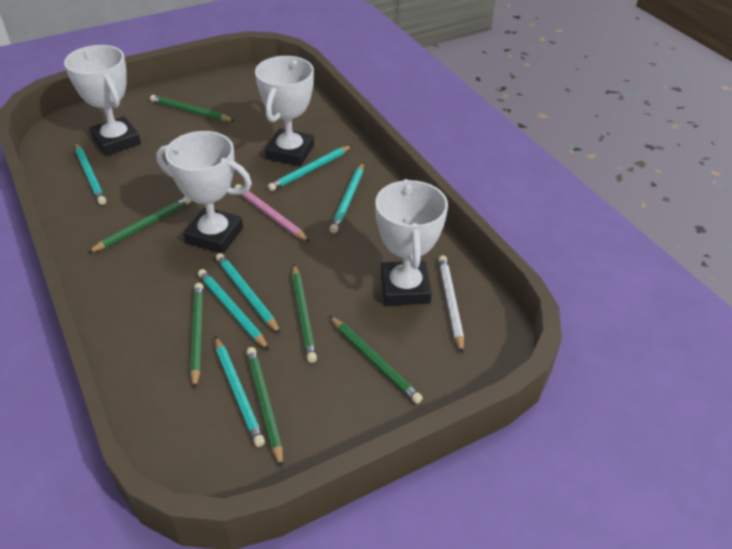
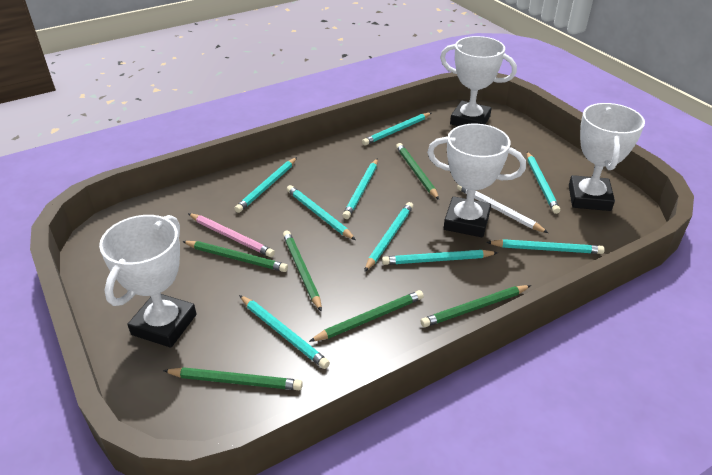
turquoise pencil: [75,143,106,205] [198,269,269,350] [215,336,265,447] [216,253,281,334] [267,145,353,191] [330,162,364,233] = 6 -> [234,157,297,213] [239,295,330,369] [287,185,356,240] [343,158,378,219] [362,113,431,146] [364,202,413,272] [382,250,498,265] [486,239,605,254] [527,152,560,214] = 9

